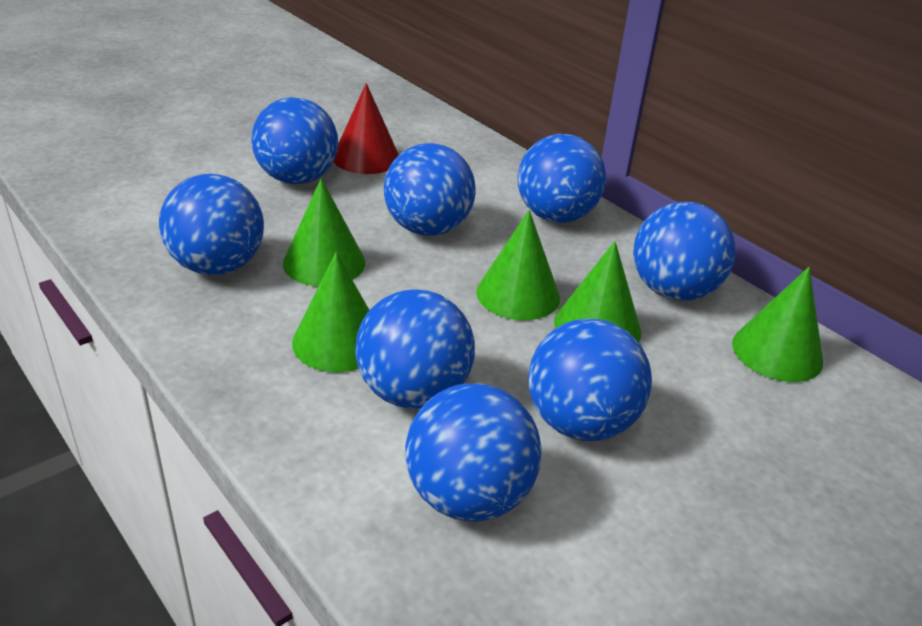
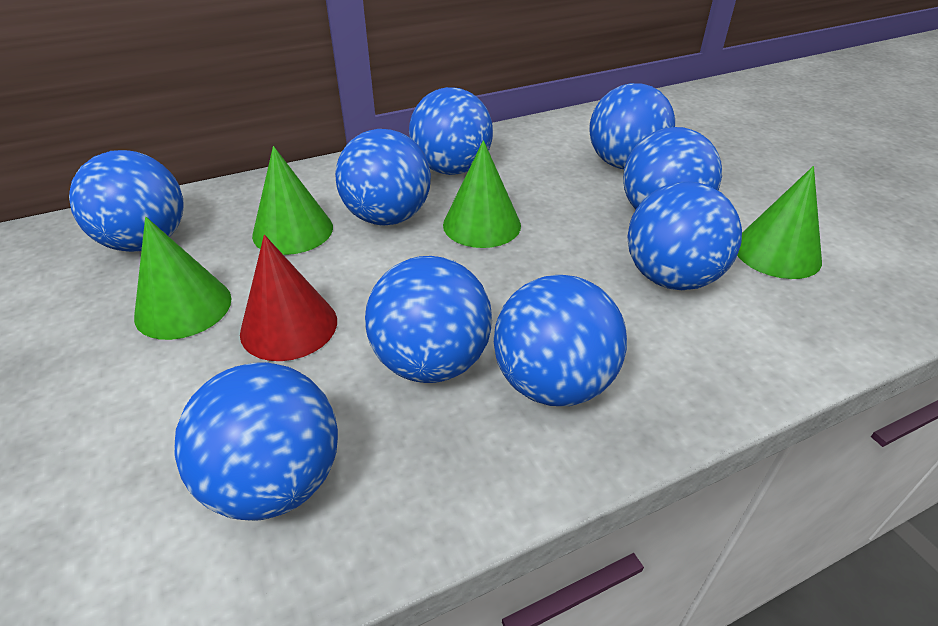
blue ball: [159,174,264,275] [251,97,338,184] [355,289,475,409] [384,143,475,236] [405,383,542,522] [518,134,606,223] [528,319,652,441] [633,201,735,301] = 8 -> [69,150,183,252] [174,362,338,521] [335,129,431,226] [365,256,492,383] [409,87,493,175] [494,275,627,406] [589,83,675,169] [623,127,722,209] [627,182,742,290] = 9
green cone: [283,178,365,287] [292,252,369,372] [476,210,560,320] [554,241,641,342] [732,267,823,382] = 5 -> [134,217,232,340] [252,146,333,255] [443,140,521,248] [737,166,822,279] = 4

